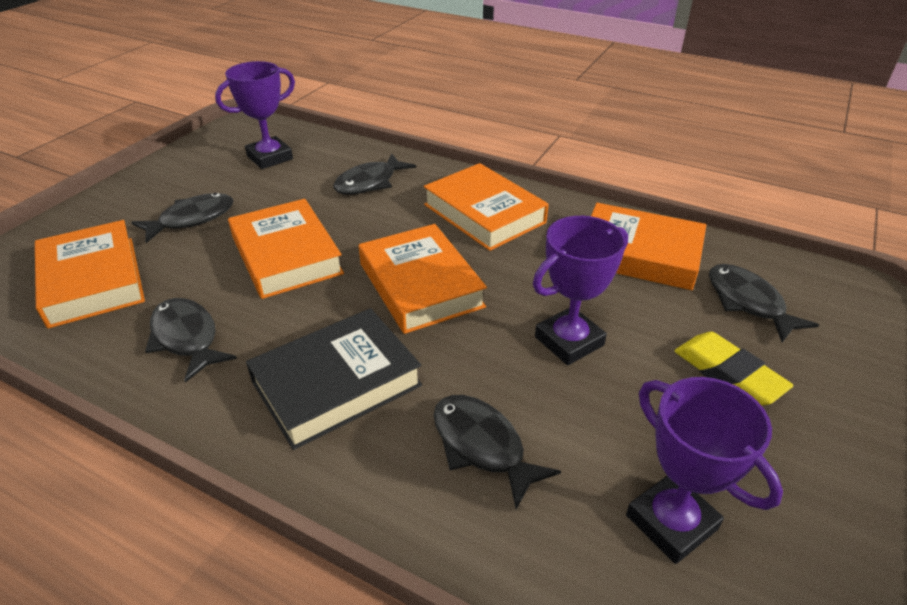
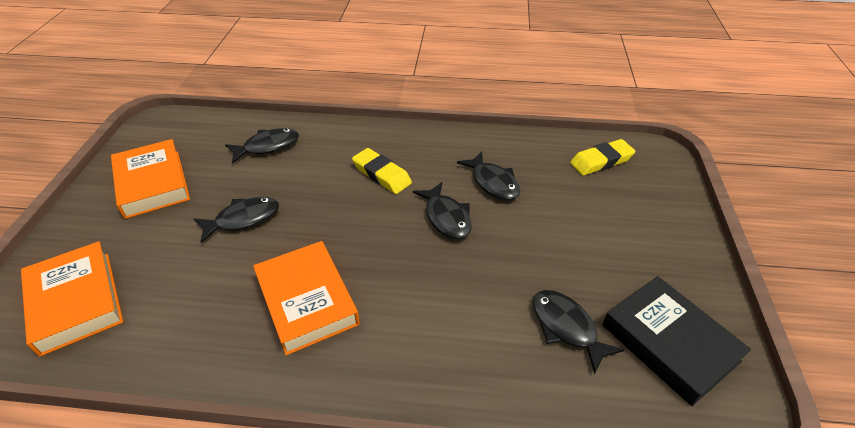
orange book: [35,220,145,328] [228,199,344,299] [359,224,487,334] [424,163,549,251] [591,203,706,290] = 5 -> [21,241,123,357] [111,139,190,219] [253,241,360,355] = 3
purple trophy: [215,61,295,169] [533,216,628,365] [626,377,783,564] = 3 -> none = 0
yellow eraser: [674,332,793,406] = 1 -> [352,148,412,194] [570,139,635,176] = 2

